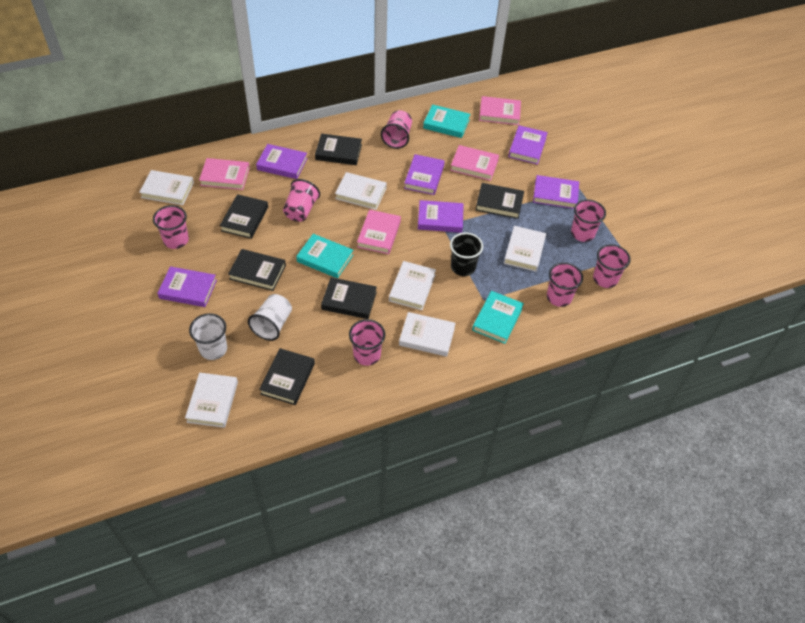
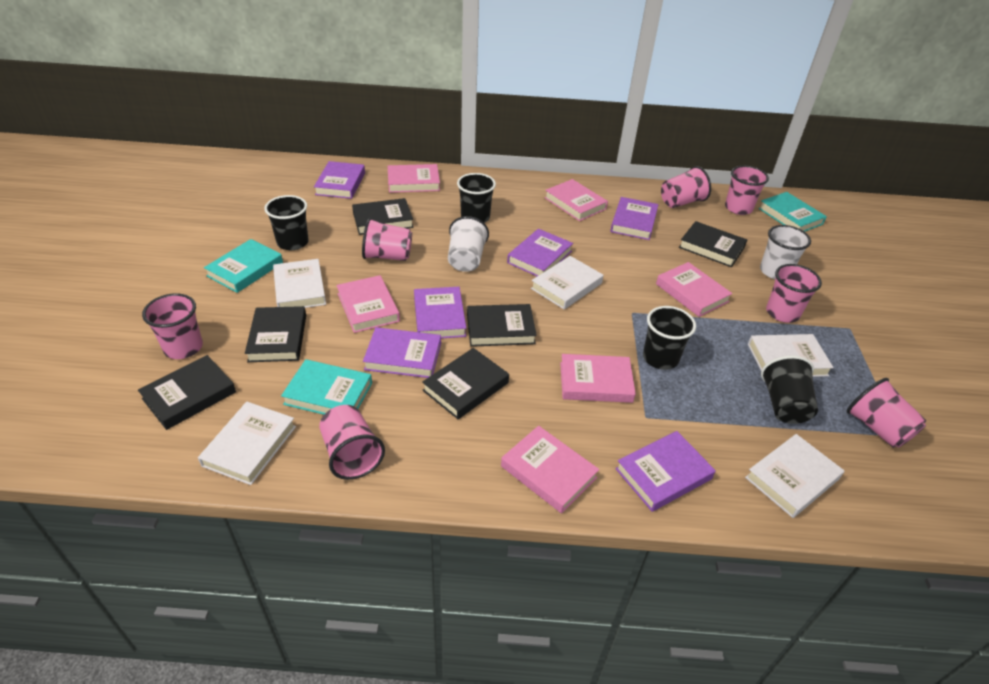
black cup: [450,233,483,276] = 1 -> [264,195,309,250] [457,173,496,223] [643,306,696,370] [761,355,818,424] = 4
pink book: [199,158,250,190] [357,210,401,254] [450,145,499,181] [479,96,521,125] = 4 -> [336,275,400,333] [388,164,440,193] [501,426,599,513] [545,179,608,221] [560,354,636,403] [656,262,733,317] = 6
white book: [139,170,194,205] [185,373,238,428] [335,172,387,210] [389,261,436,310] [399,312,456,357] [504,226,546,272] = 6 -> [198,402,296,485] [273,259,326,308] [531,256,603,310] [745,434,844,518] [748,334,834,377] = 5

